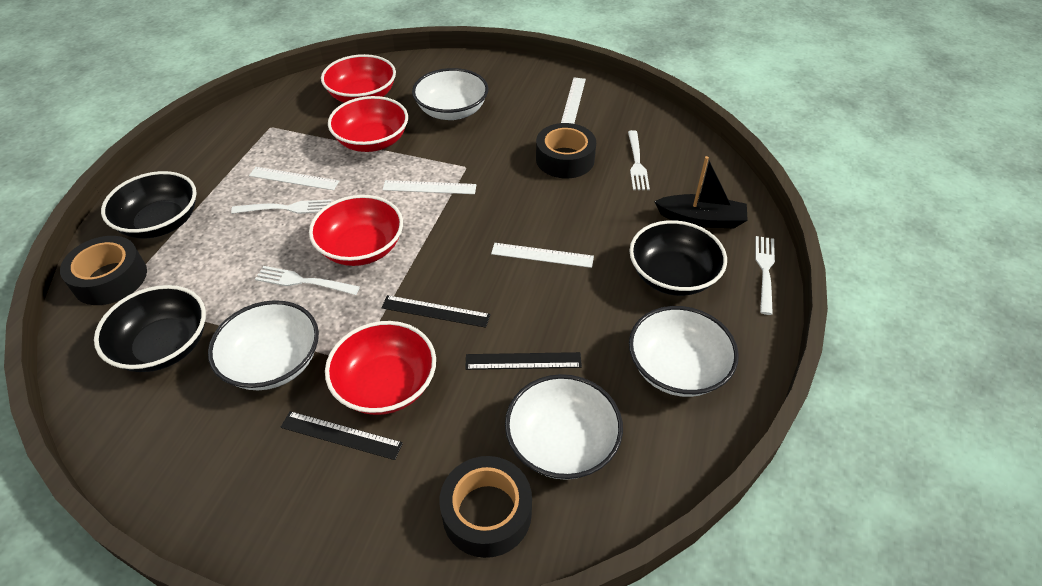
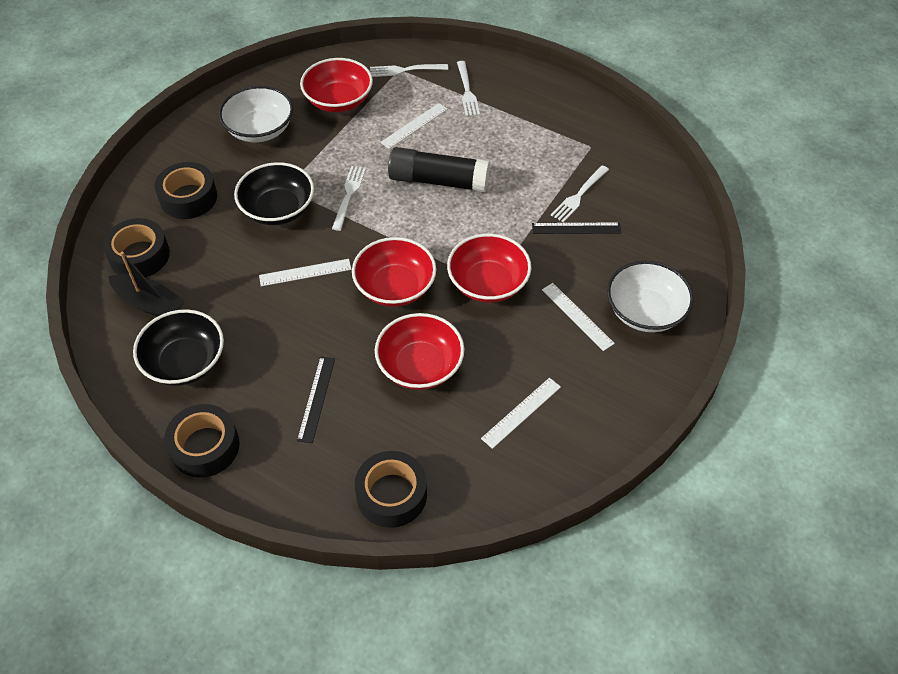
black bowl: [94,285,206,372] [101,171,197,238] [629,220,727,296] = 3 -> [133,309,224,386] [234,162,314,225] = 2
black glue stick: none = 0 -> [388,147,490,192] = 1
black ruler: [280,411,403,460] [381,295,490,328] [465,352,582,370] = 3 -> [297,356,335,443] [532,222,621,234] = 2
black tape: [60,236,147,305] [439,456,532,558] [536,123,596,178] = 3 -> [103,218,170,277] [155,162,217,219] [164,404,240,478] [355,451,427,528] = 4
white bowl: [208,300,319,390] [412,68,488,120] [505,374,623,480] [629,306,739,397] = 4 -> [219,86,293,142] [607,261,694,332] = 2

